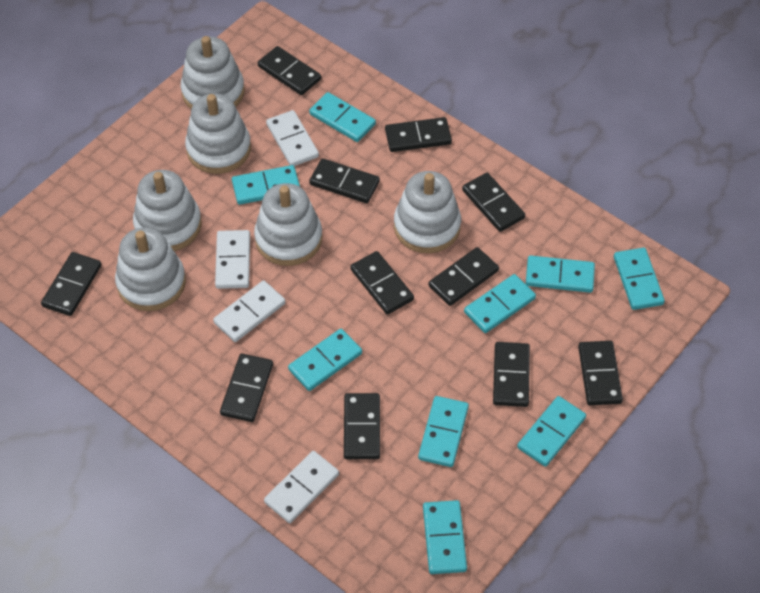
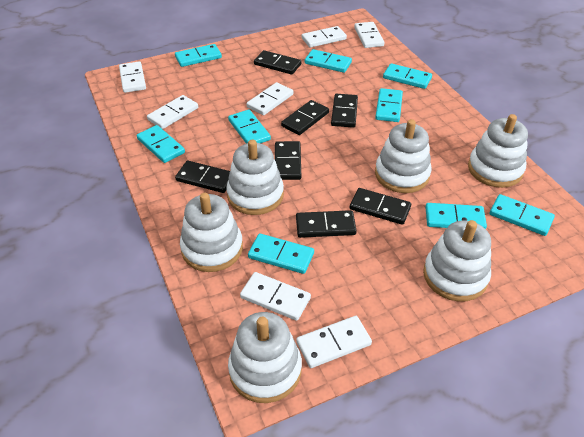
black domino: [41,252,101,316] [220,354,273,422] [258,46,321,95] [309,158,380,203] [344,393,380,459] [350,251,414,315] [385,117,452,152] [429,247,499,306] [462,173,525,232] [493,342,530,407] [578,341,623,405] = 11 -> [175,161,230,193] [254,50,301,75] [275,141,301,180] [281,100,329,135] [296,210,357,238] [331,94,358,128] [350,188,411,225] = 7
white domino: [213,280,285,342] [215,230,250,289] [264,451,339,523] [266,110,319,166] = 4 -> [119,61,146,93] [147,95,198,129] [240,272,311,321] [247,82,293,115] [296,316,372,368] [302,26,347,48] [354,22,384,48] = 7

